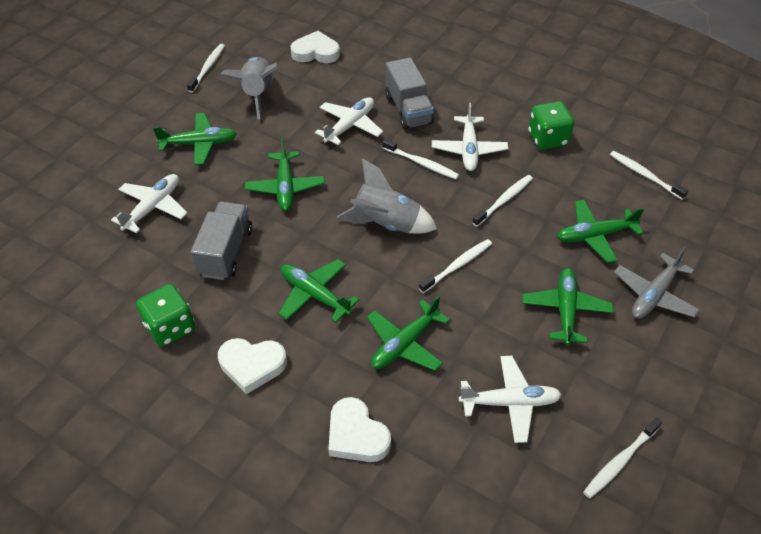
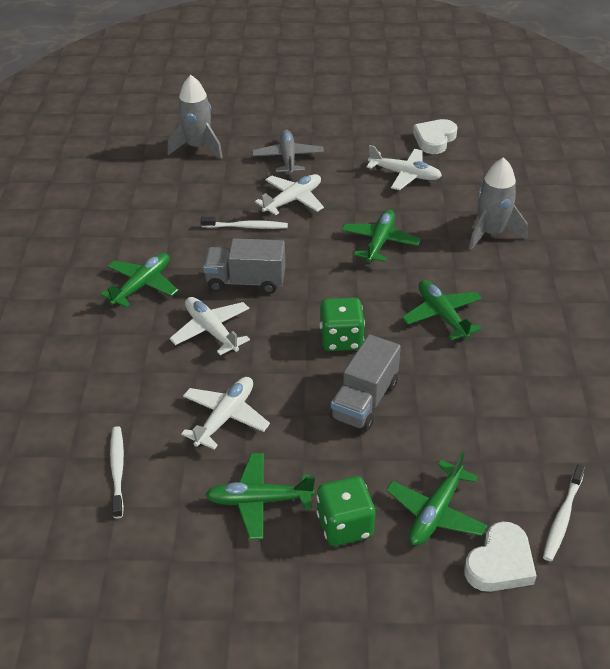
green plane: [153,113,237,165] [245,138,325,211] [278,259,360,323] [367,295,450,371] [522,268,613,346] [557,200,644,263] = 6 -> [100,253,178,308] [205,453,315,539] [341,210,421,262] [386,451,487,546] [402,280,482,340] = 5
white heart: [218,338,287,394] [291,31,340,63] [329,397,391,462] = 3 -> [413,119,458,154] [464,521,536,592] = 2
white toothbrush: [187,44,225,93] [382,139,459,179] [419,239,492,293] [472,175,533,226] [583,417,662,498] [610,151,688,200] = 6 -> [110,426,124,518] [201,217,288,229] [543,465,585,561] = 3

